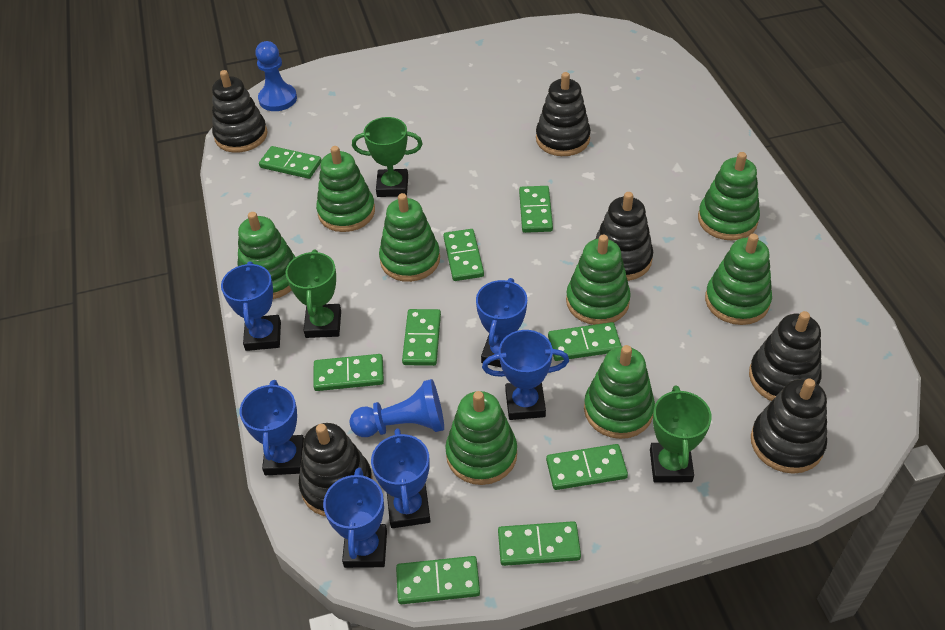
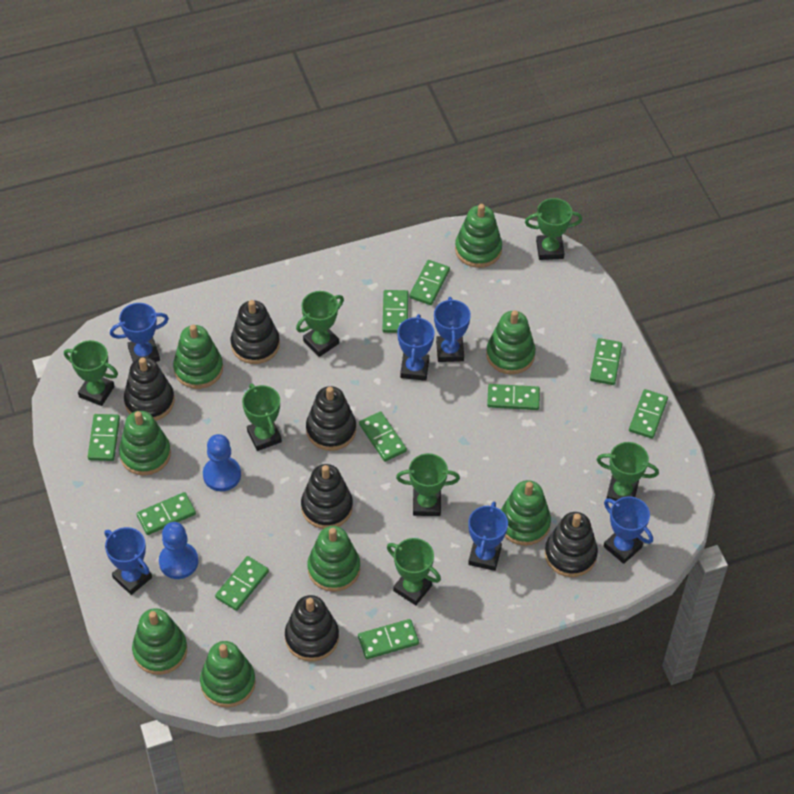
green domino: [259,146,322,179] [313,354,384,391] [396,556,480,604] [402,309,441,366] [443,229,484,281] [498,521,581,566] [519,186,553,233] [546,444,628,490] [548,322,622,361] = 9 -> [88,414,120,461] [136,492,196,535] [215,556,269,611] [358,619,419,659] [359,411,407,462] [382,290,408,333] [409,260,450,305] [487,384,540,410] [590,338,622,385] [629,389,668,439] = 10
green trophy: [286,250,341,338] [352,117,423,197] [650,386,712,482] = 3 -> [64,340,118,406] [242,383,282,451] [296,291,344,357] [387,538,441,605] [396,453,460,516] [525,198,582,260] [596,442,659,501] = 7

